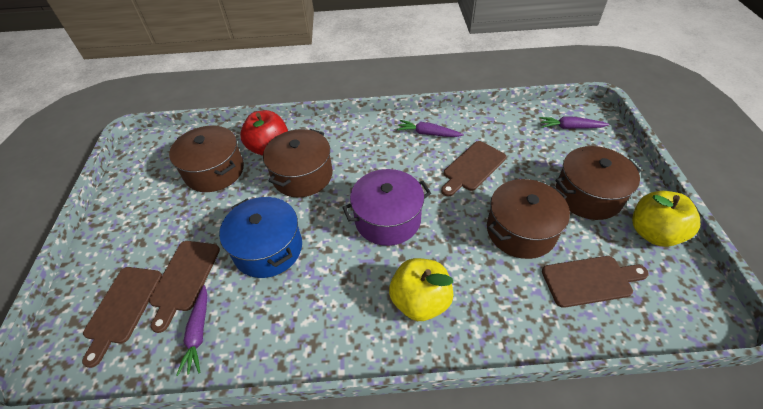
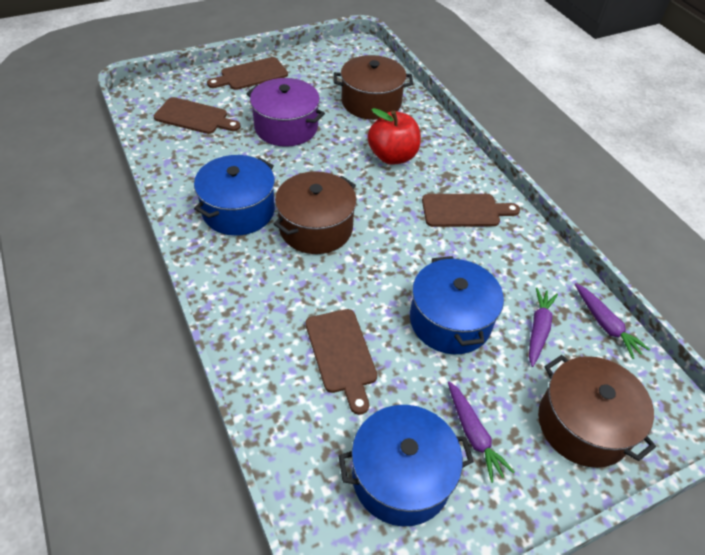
blue pot: [219,197,302,278] = 1 -> [194,155,275,236] [338,405,474,527] [410,256,504,354] = 3
brown pot: [169,126,244,192] [263,129,332,197] [487,179,570,259] [555,146,641,220] = 4 -> [274,171,357,254] [334,55,413,120] [538,355,656,468] = 3
yellow apple: [389,258,454,321] [632,191,700,247] = 2 -> none = 0

